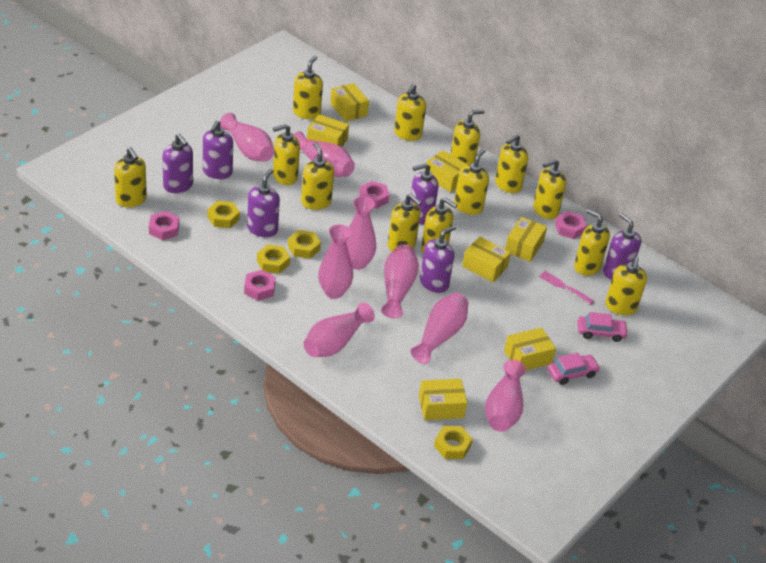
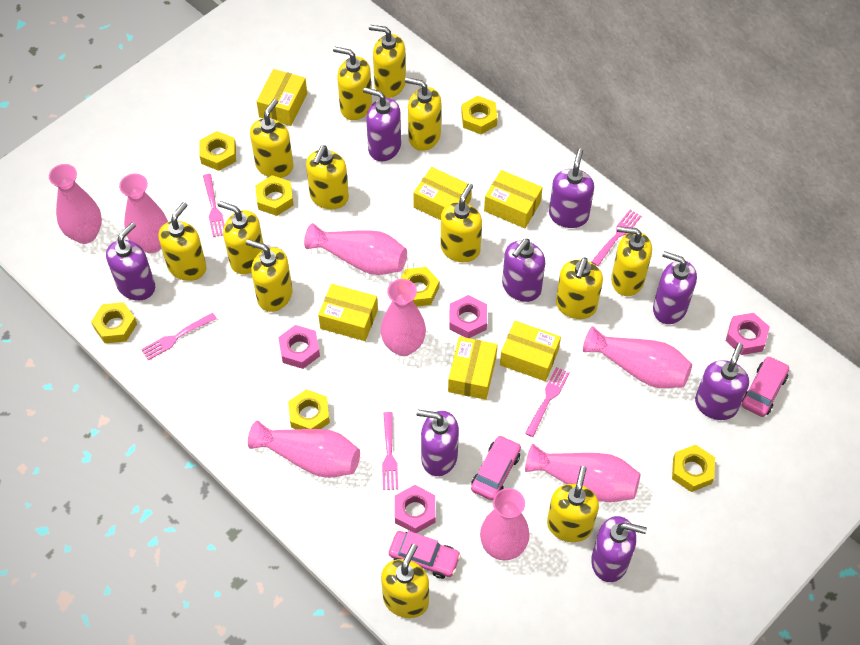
pink car: [547,353,600,385] [578,312,628,342] = 2 -> [389,531,461,579] [471,435,521,501] [742,356,789,417] = 3
pink fork: [539,271,594,304] = 1 -> [141,313,217,360] [203,174,225,237] [382,412,398,490] [525,367,570,437] [591,210,641,266] = 5
purple soap dispenser: [163,133,193,193] [203,120,233,179] [247,169,280,237] [410,163,438,224] [420,226,456,293] [603,213,641,280] = 6 -> [106,222,155,301] [363,87,401,161] [417,410,459,476] [502,239,545,302] [549,148,594,228] [591,516,647,582] [653,251,697,324] [695,343,749,420] = 8
yellow box: [307,114,349,147] [330,83,369,122] [419,379,467,420] [425,150,468,192] [462,237,511,282] [504,327,556,370] [505,217,547,262] = 7 -> [256,69,307,126] [318,284,378,341] [413,167,471,220] [448,337,497,400] [484,170,543,228] [500,321,561,381] = 6
yellow nut: [208,201,240,228] [257,244,290,274] [288,230,321,259] [434,426,472,459] = 4 -> [91,302,137,343] [200,131,236,171] [255,175,294,216] [288,389,330,429] [401,267,439,307] [461,96,498,134] [672,445,715,492] = 7

